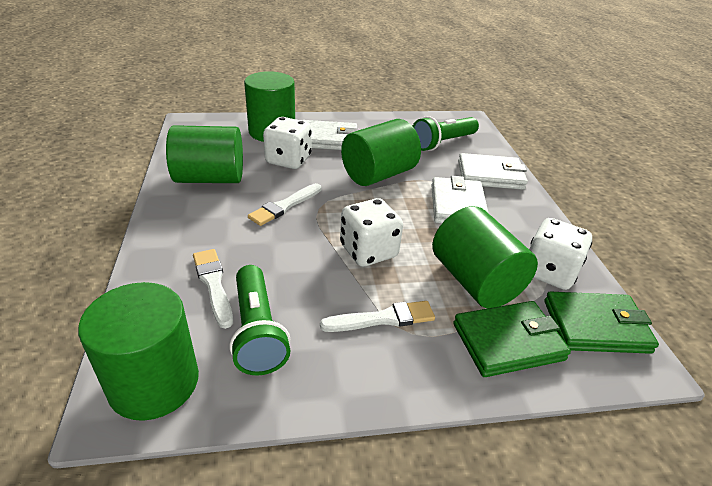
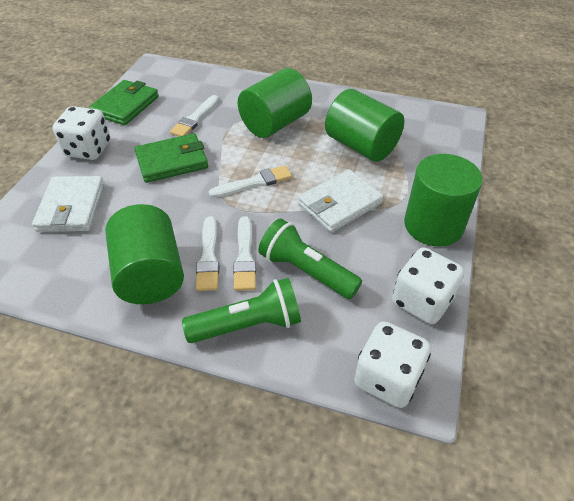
green cylinder: [78,282,199,421] [166,125,243,183] [244,71,295,142] [341,119,421,186] [432,206,538,308] = 5 -> [105,204,184,304] [238,68,312,138] [325,89,404,162] [404,154,483,247] = 4
white brush: [193,249,233,329] [248,183,321,226] [320,301,435,332] = 3 -> [170,95,219,137] [196,216,219,291] [209,165,292,198] [233,216,256,291] = 4
white wallet: [302,120,359,150] [431,176,488,223] [458,153,528,190] = 3 -> [32,176,104,232] [298,169,383,233] = 2

